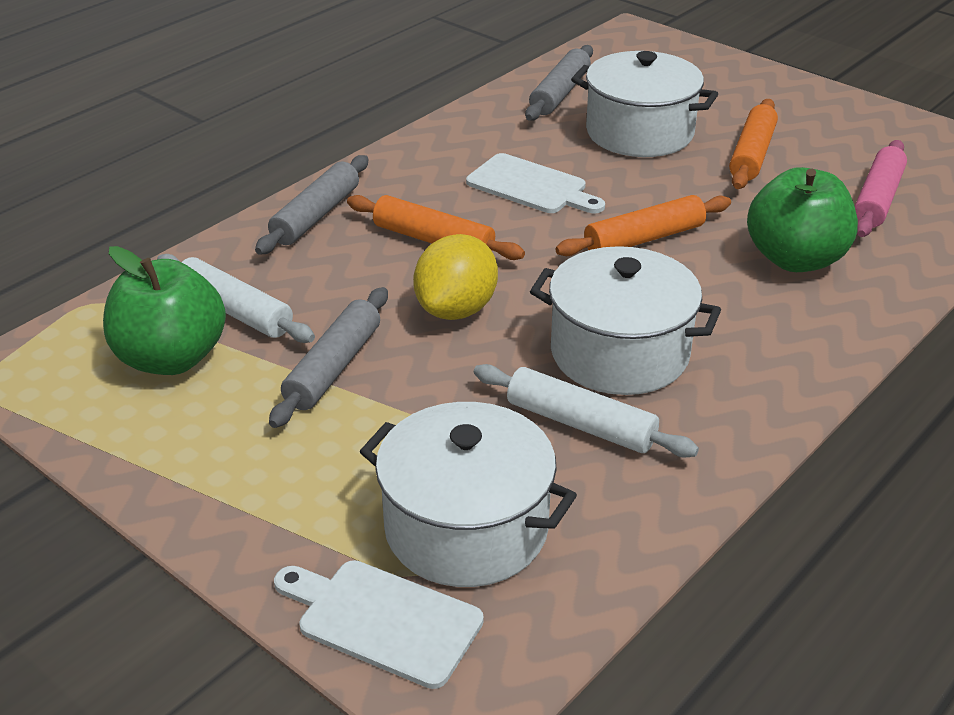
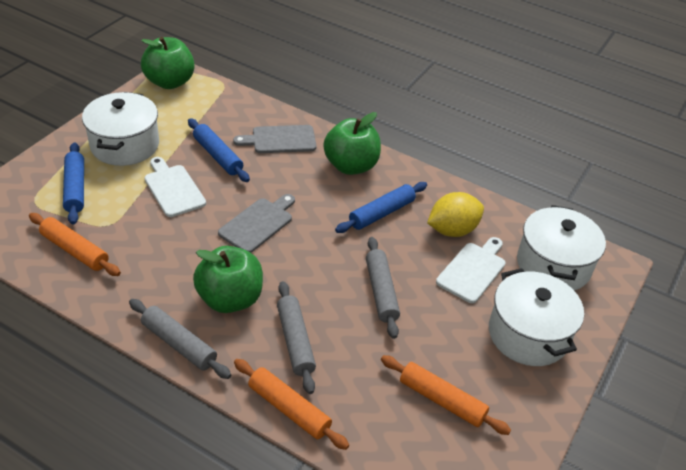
blue rolling pin: none = 0 -> [63,142,84,225] [188,118,250,182] [335,182,427,233] = 3
green apple: [103,246,226,375] [747,167,858,272] = 2 -> [141,37,195,89] [193,246,263,313] [323,112,381,175] = 3
grey cutting board: none = 0 -> [218,194,295,253] [233,125,316,153] = 2
pink rolling pin: [855,140,907,237] = 1 -> none = 0
white rolling pin: [157,254,315,343] [474,364,699,457] = 2 -> none = 0

